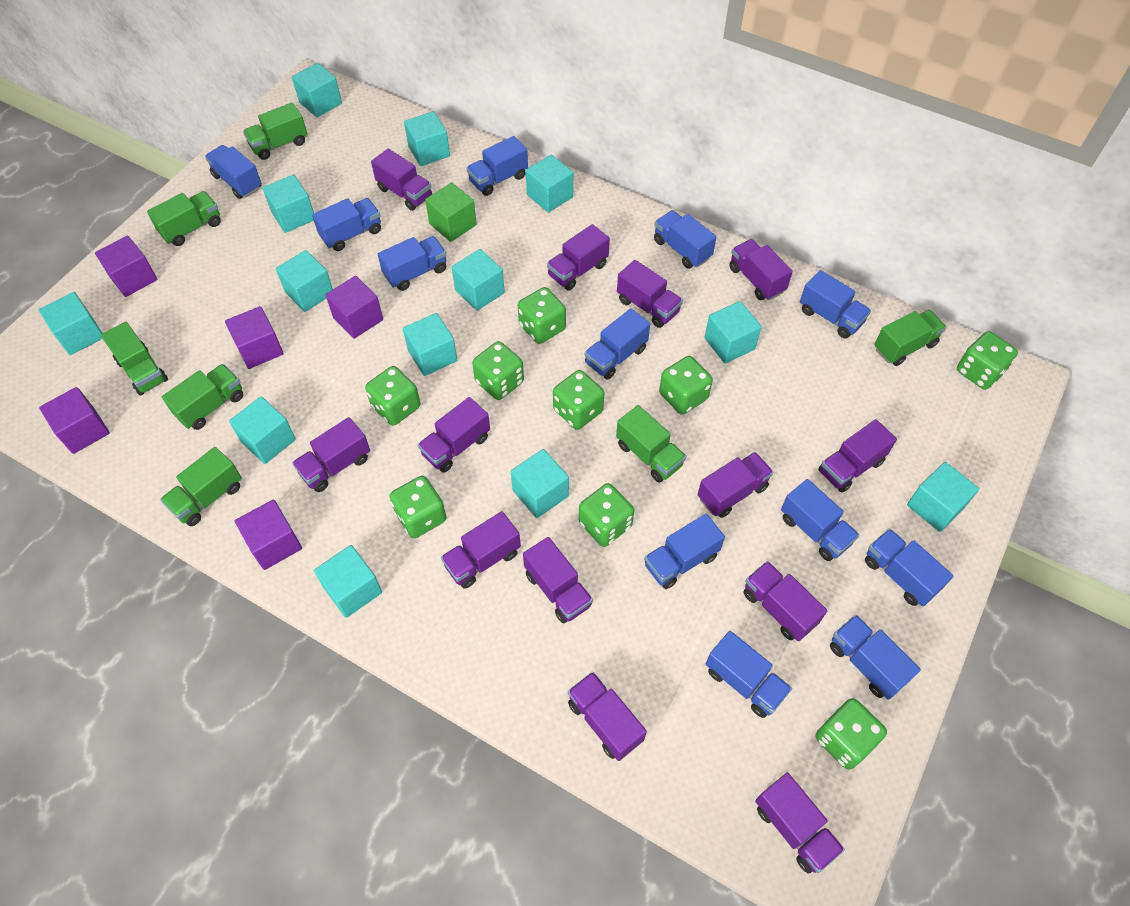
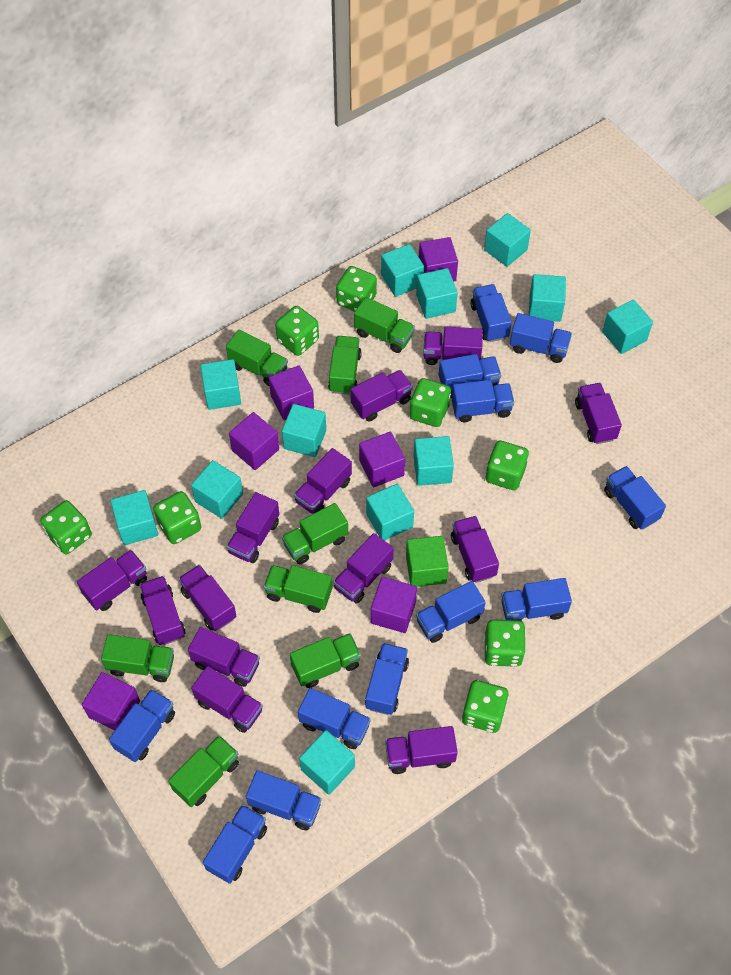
green dice: [365,366,420,426] [389,476,447,538] [472,341,524,400] [518,287,566,344] [553,370,604,430] [579,483,635,547] [659,356,713,415] [816,698,887,770] [957,331,1018,390] = 9 -> [40,500,92,554] [153,491,201,544] [275,306,319,356] [336,266,377,312] [409,378,451,427] [462,680,509,733] [484,619,526,667] [486,441,529,490] = 8
green truck: [101,322,168,395] [147,191,221,246] [160,447,242,526] [162,364,243,430] [243,103,307,160] [616,405,686,483] [874,310,946,366] = 7 -> [101,634,174,682] [168,735,239,807] [226,330,288,386] [264,565,332,613] [282,503,348,564] [290,633,361,688] [328,336,362,395] [354,297,415,353] = 8
purple cube: [39,387,110,454] [95,236,157,297] [225,306,284,369] [235,499,302,570] [325,276,383,339] = 5 -> [82,672,140,730] [229,412,279,470] [269,365,314,420] [359,432,405,487] [371,577,417,633] [419,237,458,282] = 6
turquoise cube: [39,292,103,355] [229,397,296,464] [263,175,314,233] [276,250,333,312] [292,63,342,117] [314,545,382,618] [403,313,457,376] [404,111,450,166] [452,249,505,311] [511,449,569,518] [526,154,573,213] [704,301,762,363] [907,462,979,532] = 13 -> [110,490,158,545] [191,460,243,519] [200,359,241,410] [282,404,326,457] [299,730,355,795] [366,484,414,541] [381,244,424,297] [413,436,454,486] [416,268,458,319] [484,213,531,267] [529,274,566,322] [602,299,653,354] = 12

